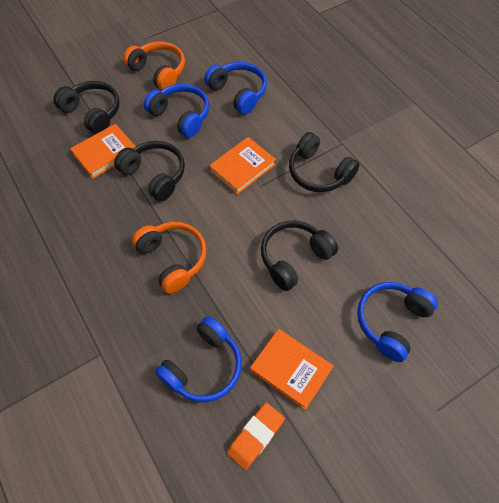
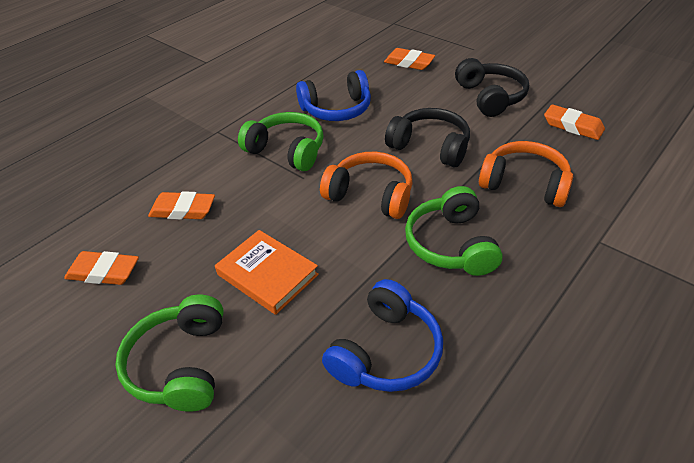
black headphones: [53,81,120,134] [114,141,185,201] [261,221,338,291] [289,132,360,192] = 4 -> [385,108,470,167] [455,58,529,117] = 2
blue headphones: [144,84,209,138] [155,316,242,402] [204,62,267,114] [357,282,438,362] = 4 -> [296,70,371,121] [322,279,443,392] = 2
green headphones: none = 0 -> [115,295,224,412] [238,112,324,171] [405,186,503,276] = 3
orange book: [70,124,136,179] [209,137,276,195] [250,329,333,410] = 3 -> [215,230,319,315] = 1
orange eraser: [227,403,285,470] = 1 -> [64,251,139,285] [148,191,215,220] [384,48,435,70] [544,105,605,140] = 4

